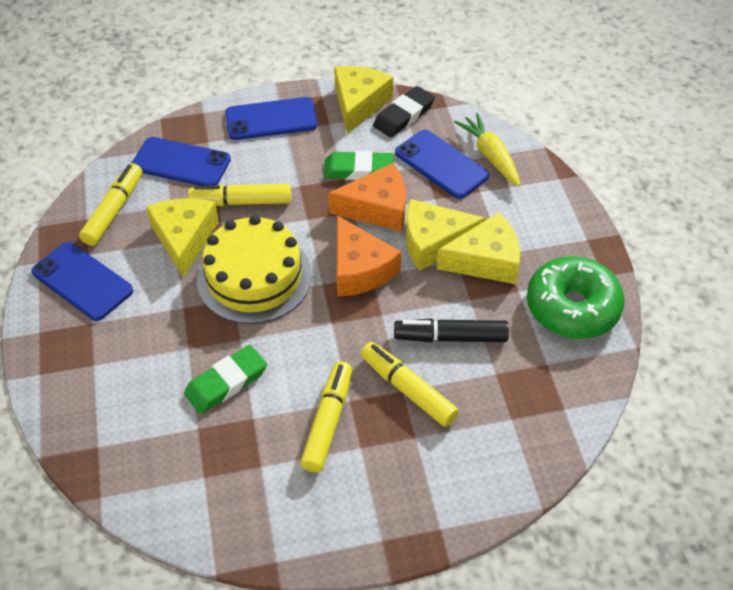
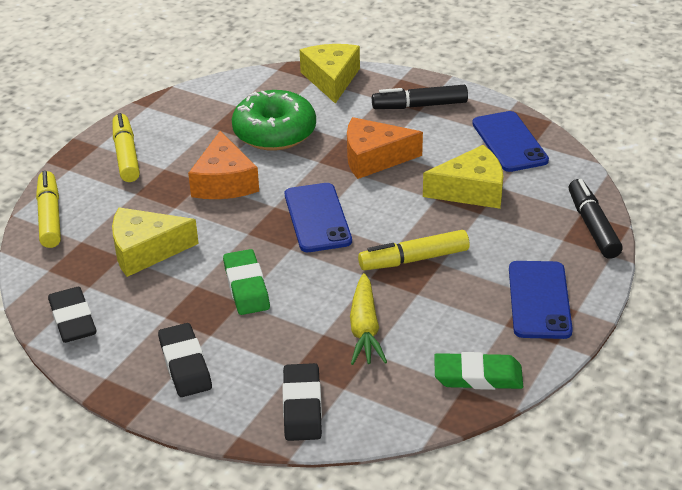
black eraser: [373,86,435,137] = 1 -> [48,287,96,343] [158,323,212,397] [283,363,322,441] = 3
black marker: [394,318,509,342] = 1 -> [372,85,468,109] [569,179,623,259] = 2
blue phone: [32,242,133,321] [132,137,231,186] [225,97,318,140] [395,130,489,199] = 4 -> [285,183,352,252] [472,111,549,172] [509,261,573,339] = 3
yellow cake: [197,215,312,324] = 1 -> none = 0
yellow cheese: [146,198,219,278] [334,66,393,134] [406,199,486,271] [437,212,520,284] = 4 -> [112,207,199,277] [300,44,360,104] [423,145,503,209] = 3
yellow marker: [79,163,142,246] [188,184,291,206] [300,361,352,473] [361,342,459,427] = 4 -> [36,171,61,248] [113,113,140,182] [358,230,470,270] = 3

